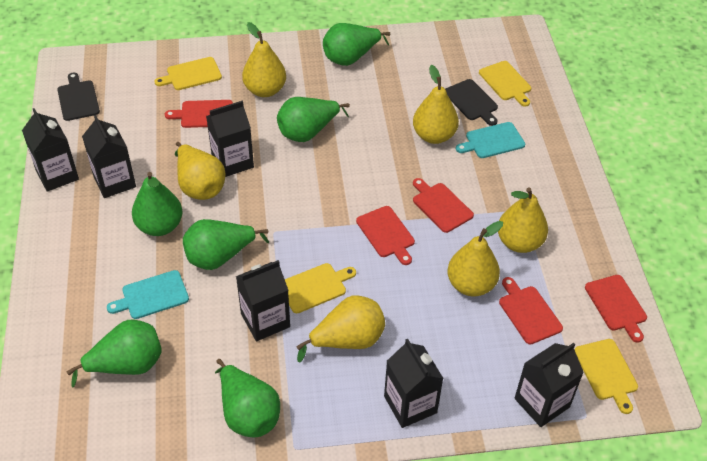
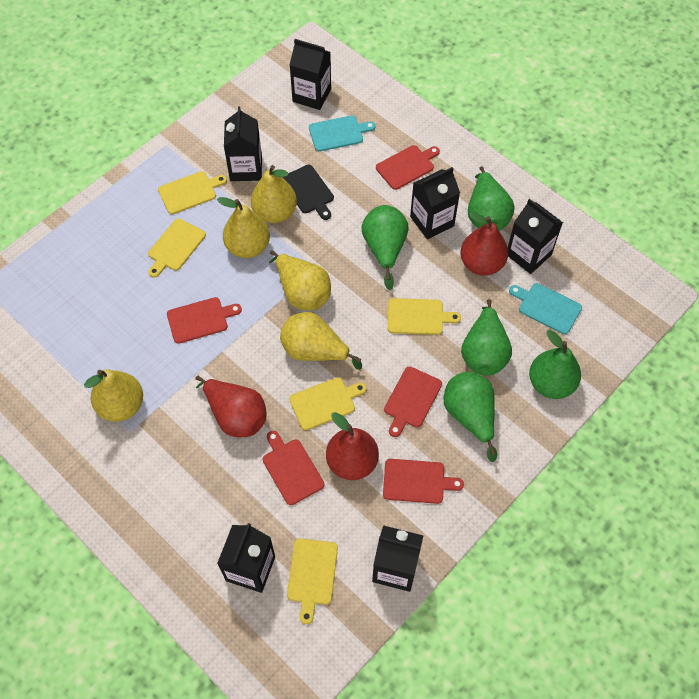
black cutting board: [57,73,100,121] [445,79,498,126] = 2 -> [282,165,334,220] = 1
green pear: [67,320,162,387] [132,172,183,236] [183,219,269,270] [215,359,280,437] [277,97,350,142] [323,23,390,66] = 6 -> [361,205,408,290] [444,371,497,462] [461,299,512,376] [468,166,515,231] [529,330,581,399] = 5
red pear: none = 0 -> [195,376,266,437] [326,412,379,480] [460,212,508,276] = 3
yellow cutting board: [154,57,222,90] [285,263,356,313] [479,61,531,107] [575,339,638,414] = 4 -> [148,218,206,278] [158,171,227,214] [287,539,338,624] [289,377,367,430] [388,298,461,335] = 5
yellow pear: [175,142,225,200] [242,22,286,97] [296,295,385,362] [413,65,459,144] [448,221,503,296] [498,188,548,253] = 6 -> [84,369,143,422] [217,197,270,258] [251,165,297,223] [269,250,331,310] [280,312,362,370] = 5

